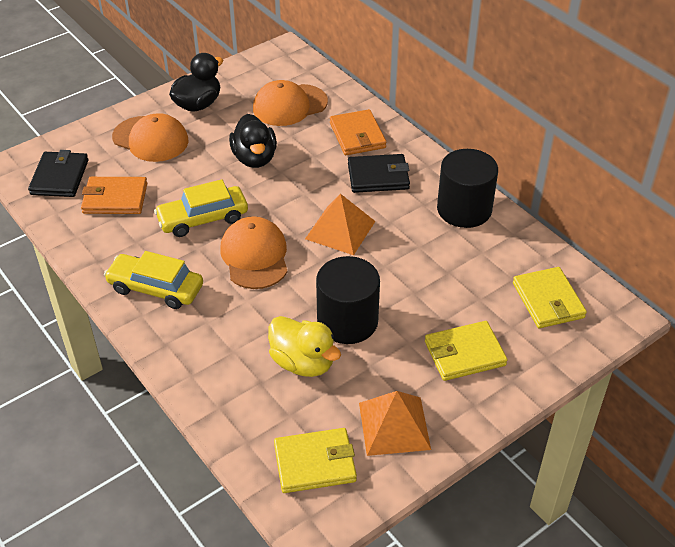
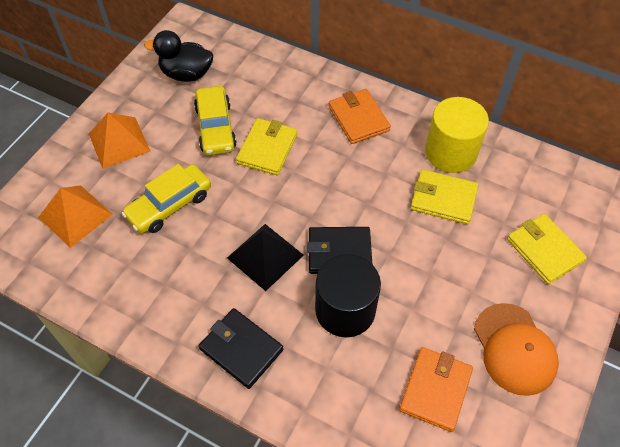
black cylinder: [316,256,380,344] [437,149,498,228] = 2 -> [315,254,381,337] = 1
black duck: [169,53,223,112] [229,114,277,168] = 2 -> [144,30,213,82] = 1
black pyramid: none = 0 -> [227,224,304,291] = 1
orange cap: [112,113,188,162] [220,216,288,289] [253,80,328,126] = 3 -> [474,303,559,396] = 1
yellow cylinder: none = 0 -> [425,97,489,173] = 1
yellow duck: [268,316,341,377] = 1 -> none = 0

